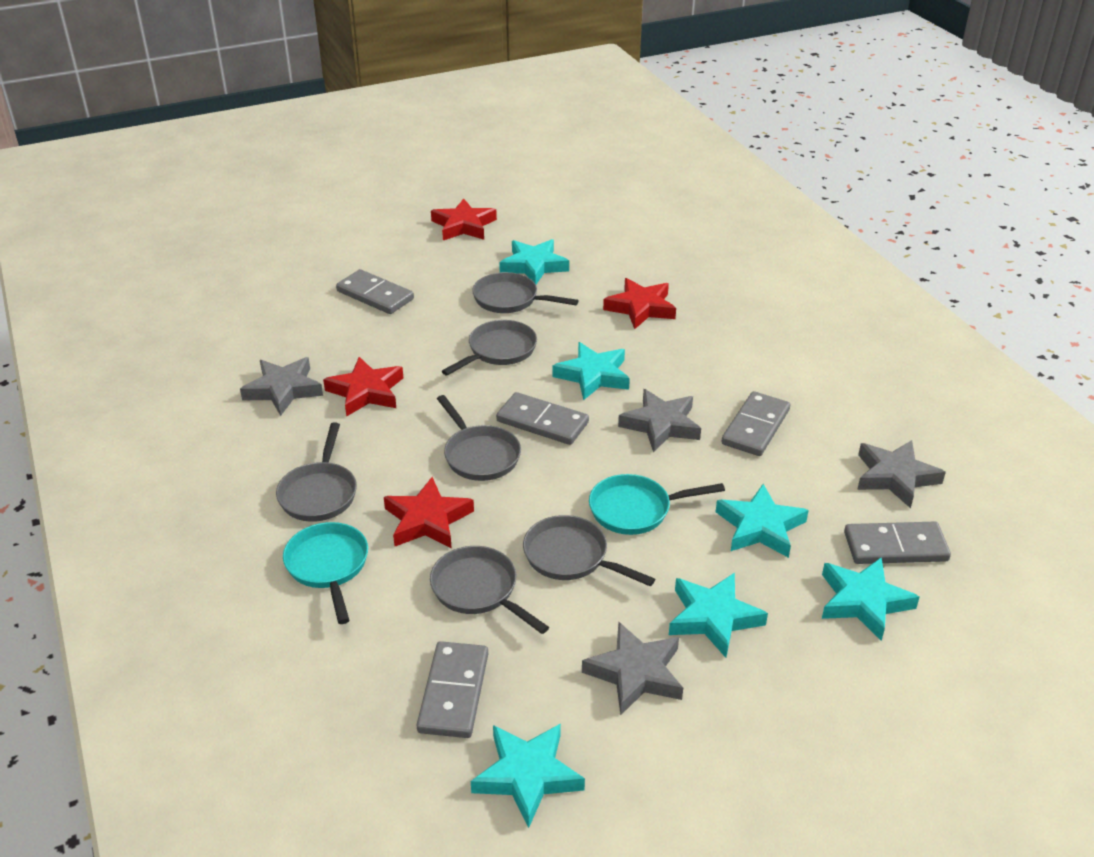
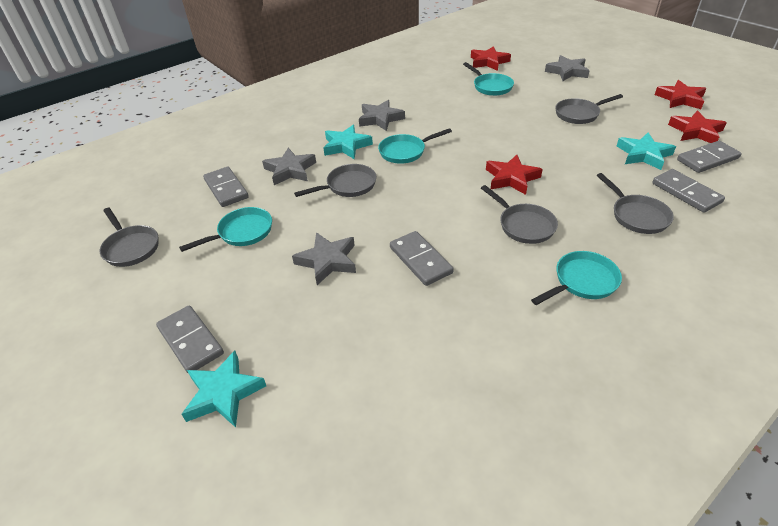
grey pan: [276,423,357,522] [430,546,549,634] [437,395,521,481] [442,320,537,376] [472,272,579,313] [523,515,655,586] = 6 -> [100,208,159,267] [294,164,376,197] [481,185,558,244] [555,94,623,124] [597,173,674,234] = 5
turquoise pan: [283,522,368,624] [589,474,725,535] = 2 -> [179,207,272,252] [378,128,452,164] [463,62,514,96] [531,251,622,305] = 4
turquoise star: [471,724,585,828] [499,239,569,284] [552,342,630,400] [669,573,768,658] [716,484,809,558] [822,557,920,641] = 6 -> [181,351,266,428] [323,125,373,159] [617,133,676,170] = 3

